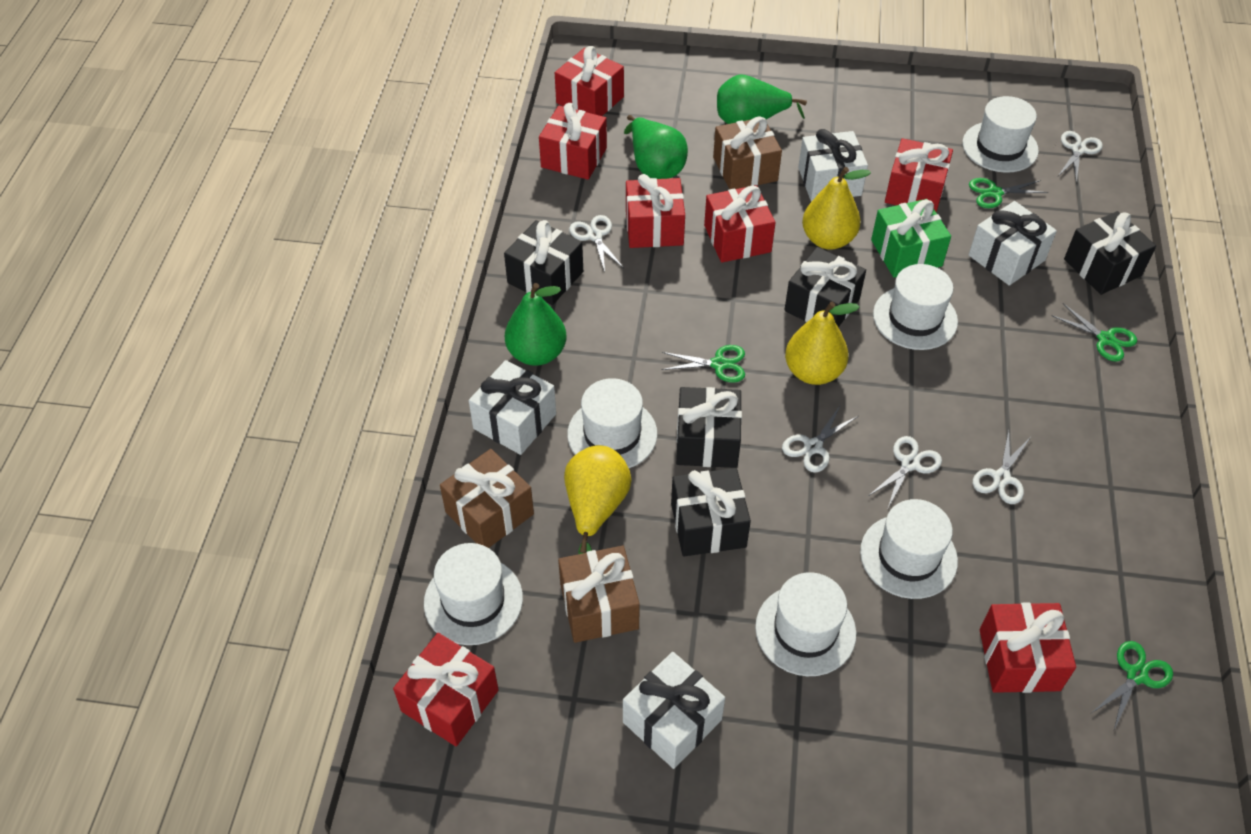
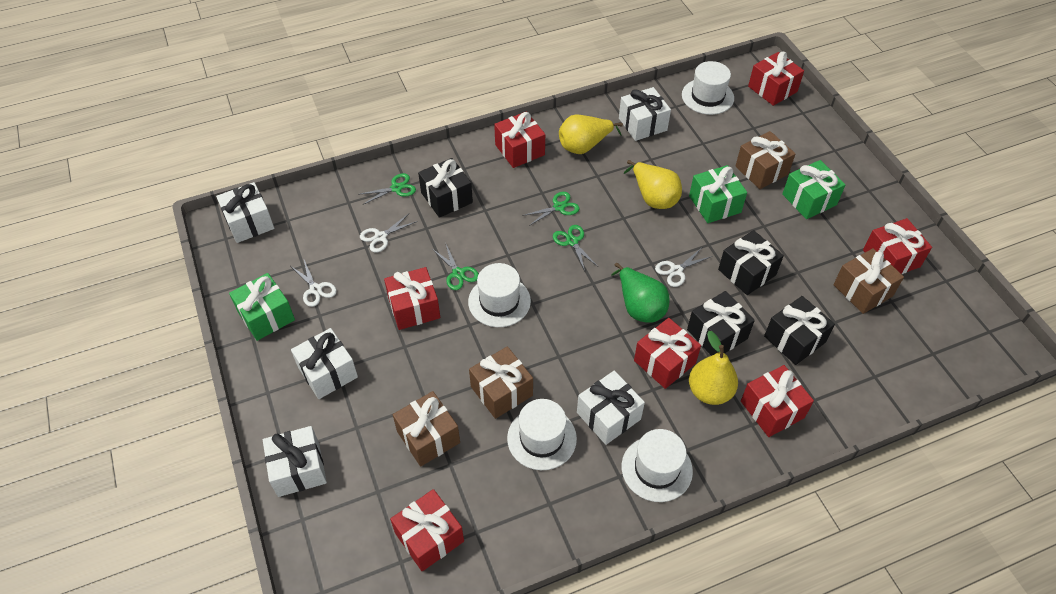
black gift: [504,220,583,305] [671,468,751,556] [676,387,742,468] [784,247,866,327] [1064,211,1156,295] = 5 -> [418,158,473,218] [687,291,755,356] [718,230,784,295] [764,296,835,365] = 4
brown gift: [440,449,534,548] [558,546,640,643] [713,116,782,189] = 3 -> [393,391,460,467] [469,346,533,419] [735,131,795,189] [833,248,904,314] = 4
green gift: [871,199,951,278] = 1 -> [229,273,295,341] [689,165,747,223] [782,160,846,219] = 3
green pear: [505,283,566,366] [624,115,688,179] [717,75,807,124] = 3 -> [611,263,670,323] = 1
white gift: [469,360,556,455] [623,652,725,769] [798,129,868,202] [969,201,1057,286] = 4 -> [216,182,274,243] [263,426,327,497] [291,328,358,399] [577,371,645,445] [619,87,671,141] = 5
white hat: [424,543,523,645] [567,378,657,468] [755,572,856,676] [860,499,958,599] [873,264,958,350] [963,96,1039,173] = 6 -> [468,263,531,327] [507,399,577,470] [622,429,693,502] [682,61,734,115] = 4
white scissors: [569,215,624,272] [782,406,858,473] [868,436,942,508] [973,430,1030,504] [1058,131,1103,183] = 5 -> [292,260,337,307] [360,214,417,253] [655,249,712,287] = 3

